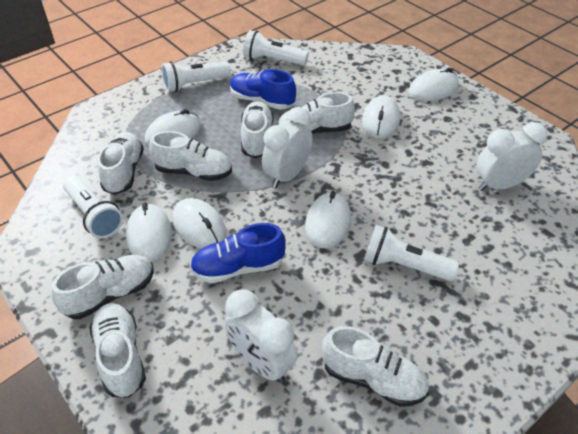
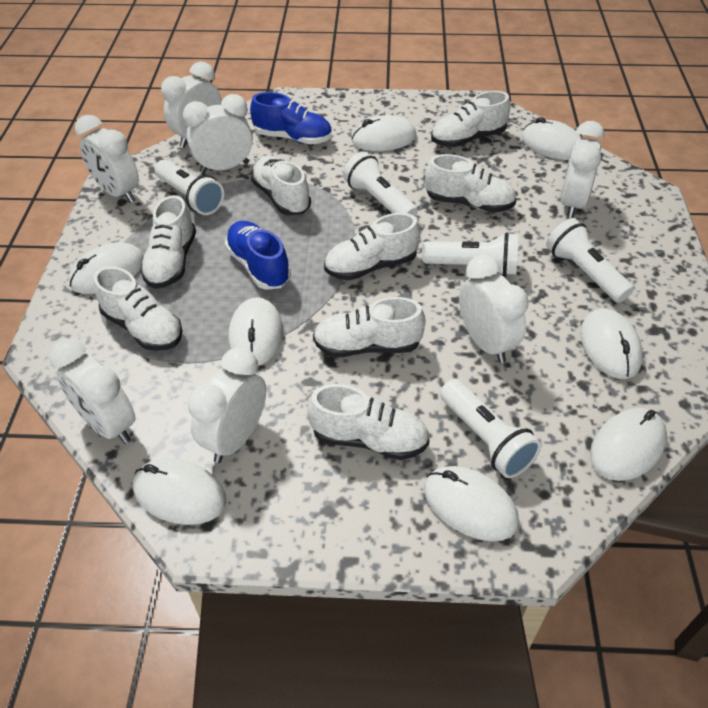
white clock: [225,289,298,383] [262,107,313,188] [477,122,548,191] = 3 -> [49,339,136,444] [75,115,139,203] [161,61,222,148] [183,94,253,173] [188,347,266,463] [459,255,529,363] [561,121,604,218] = 7
white flashlight: [63,176,123,239] [162,61,231,92] [243,30,309,66] [364,225,459,281] = 4 -> [155,159,224,215] [343,152,418,217] [422,233,518,276] [440,379,541,478] [546,218,634,303] = 5
white mouse: [126,203,172,262] [145,109,201,146] [172,198,226,249] [305,191,351,248] [362,96,400,138] [409,68,459,101] = 6 -> [69,243,144,294] [133,458,227,525] [229,297,283,366] [351,115,417,151] [424,466,519,541] [522,117,582,160] [580,309,643,379] [590,408,667,481] = 8
white shoe: [51,255,154,319] [89,303,146,398] [98,132,144,195] [149,131,232,181] [241,101,273,158] [277,92,355,134] [322,326,429,407] = 7 -> [93,266,183,351] [140,195,196,289] [251,156,311,215] [307,384,429,460] [313,297,426,357] [324,213,420,280] [425,154,516,212] [431,91,511,147] = 8

